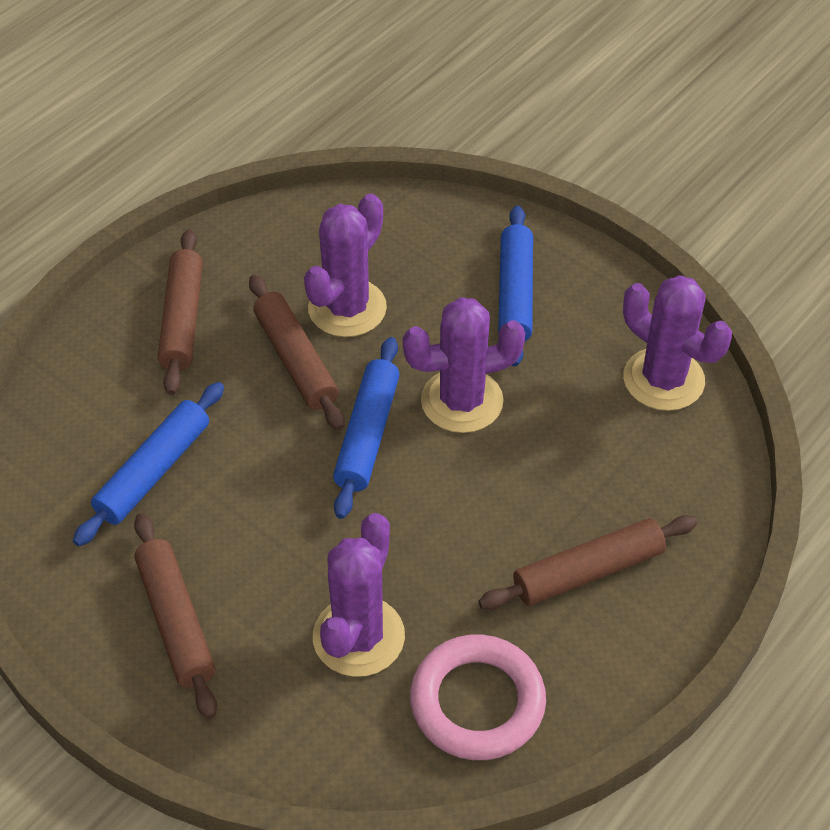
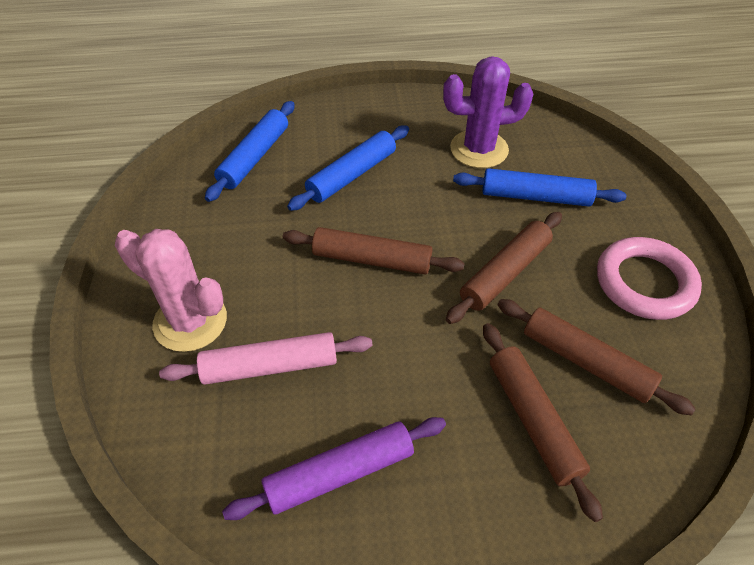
pink cactus: none = 0 -> [115,229,227,352] = 1
pink rolling pin: none = 0 -> [159,332,373,385] = 1
purple cactus: [304,194,387,337] [313,513,405,677] [403,297,525,433] [623,275,732,411] = 4 -> [443,57,533,168] = 1
purple rolling pin: none = 0 -> [222,417,446,520] = 1

